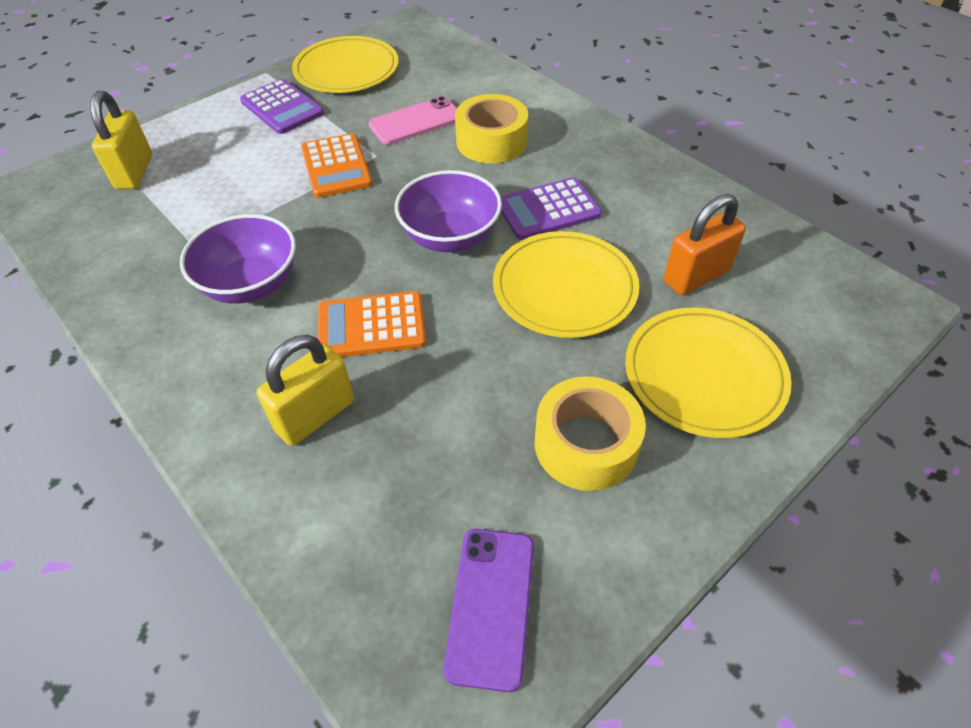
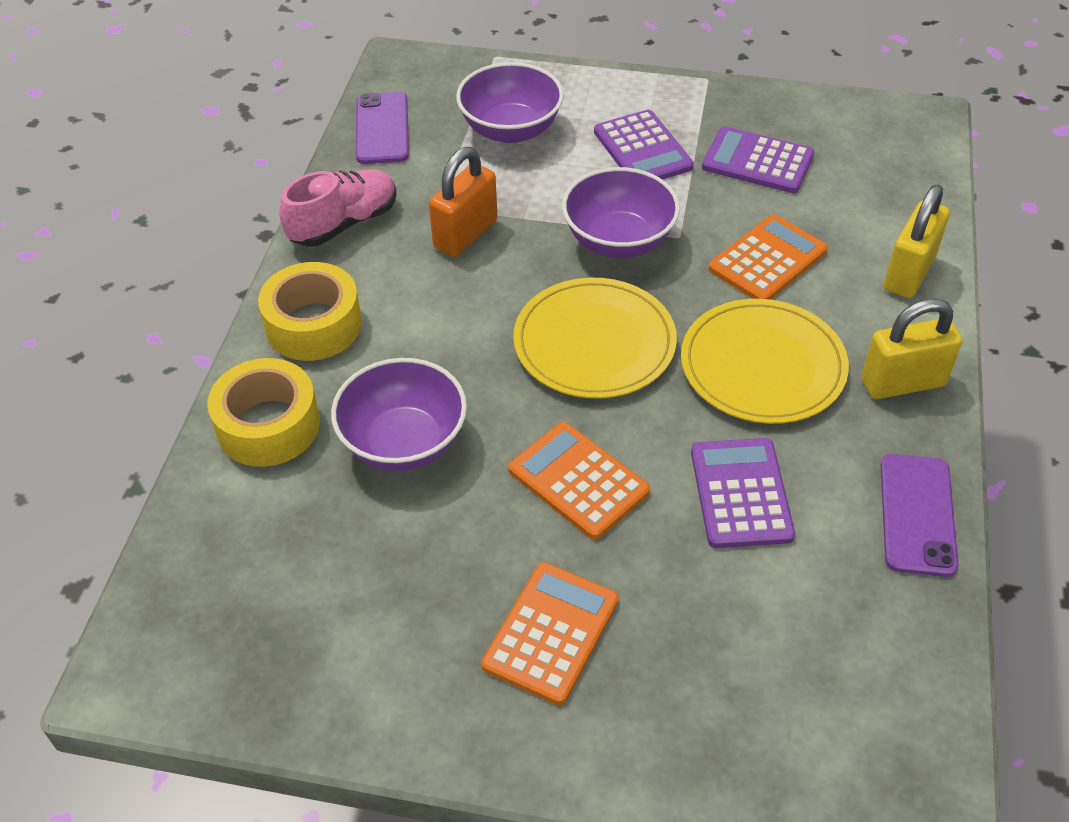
orange calculator: [301,133,372,198] [318,291,426,357] = 2 -> [481,562,619,705] [508,422,650,540] [708,214,828,300] = 3
pink phone: [369,96,457,145] = 1 -> none = 0
pink shoe: none = 0 -> [279,169,397,247] = 1
purple bowl: [180,214,296,304] [395,170,502,252] = 2 -> [331,358,467,471] [456,62,564,143] [562,167,680,258] = 3
purple calculator: [240,79,324,134] [501,177,602,240] = 2 -> [594,110,694,180] [691,438,795,548] [702,126,814,193] = 3
purple phone: [444,529,534,692] = 1 -> [356,92,409,164] [881,454,958,577] = 2
yellow plate: [292,36,399,93] [493,231,639,338] [625,308,792,438] = 3 -> [513,278,677,398] [681,299,849,424] = 2

